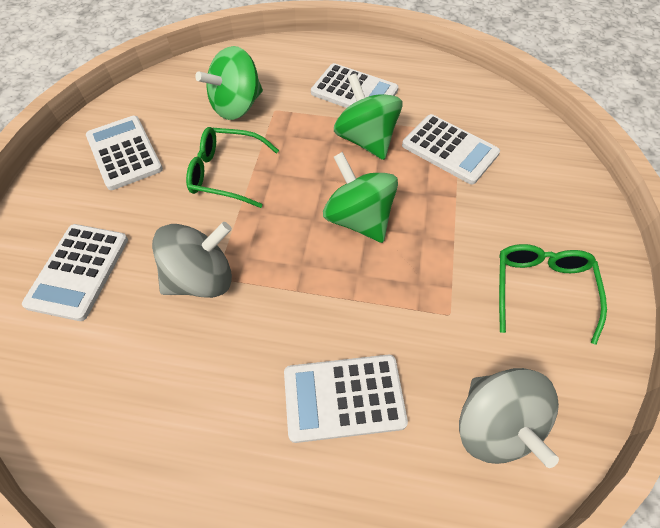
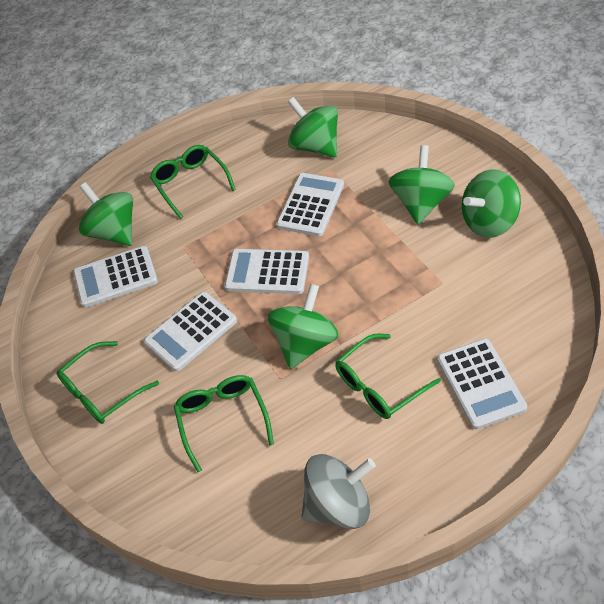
green glasses: [186,127,279,208] [499,244,607,345] = 2 -> [57,341,159,424] [150,145,236,219] [174,375,274,472] [335,334,441,419] = 4
green spinning top: [195,46,263,120] [323,152,398,243] [334,73,403,160] = 3 -> [79,182,133,246] [268,284,338,369] [288,97,338,157] [389,145,455,225] [462,169,521,238] = 5
grey spinning top: [152,222,232,298] [459,368,559,468] = 2 -> [302,454,376,529] = 1

